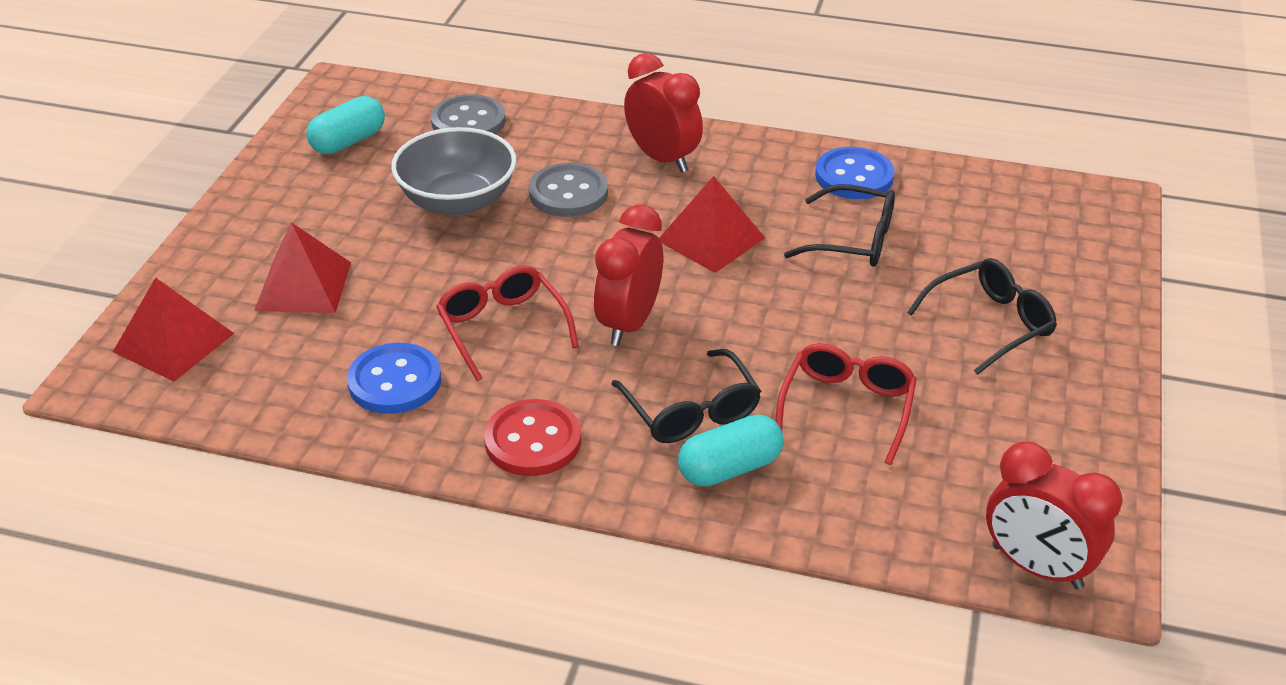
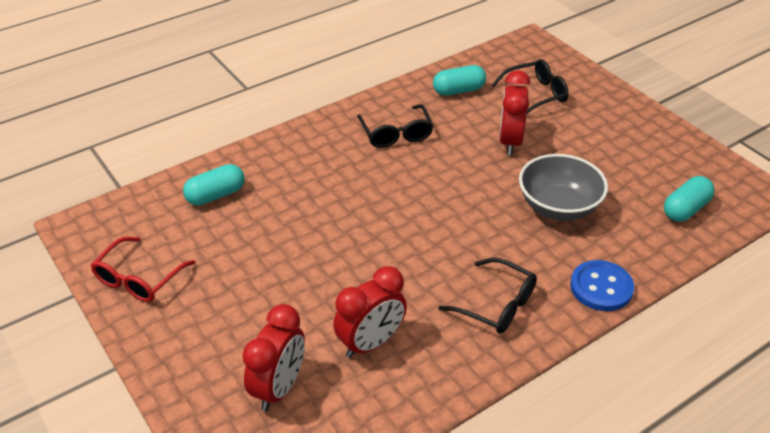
blue button: [347,343,441,414] [815,147,895,199] = 2 -> [570,260,634,311] = 1
grey button: [431,94,506,134] [529,163,608,217] = 2 -> none = 0
red button: [484,399,581,476] = 1 -> none = 0
red glasses: [436,266,579,381] [775,343,917,465] = 2 -> [91,237,195,302] = 1
red pyramid: [113,277,234,381] [254,222,351,313] [659,176,765,273] = 3 -> none = 0
turquoise capsule: [306,96,385,154] [678,414,784,487] = 2 -> [183,164,244,206] [433,65,486,96] [664,176,715,222] = 3

